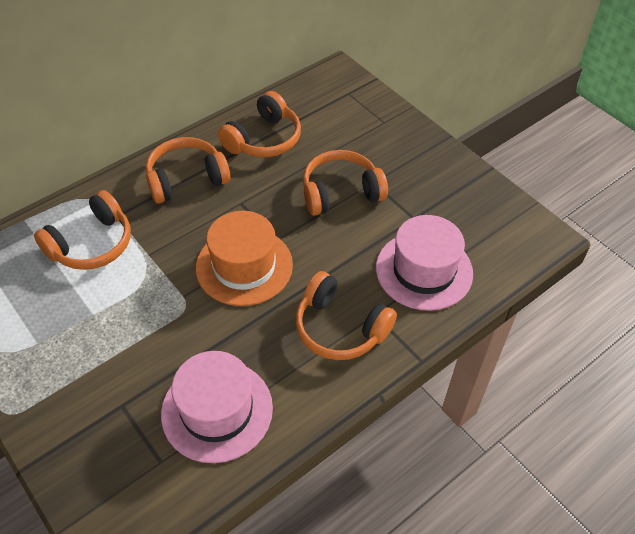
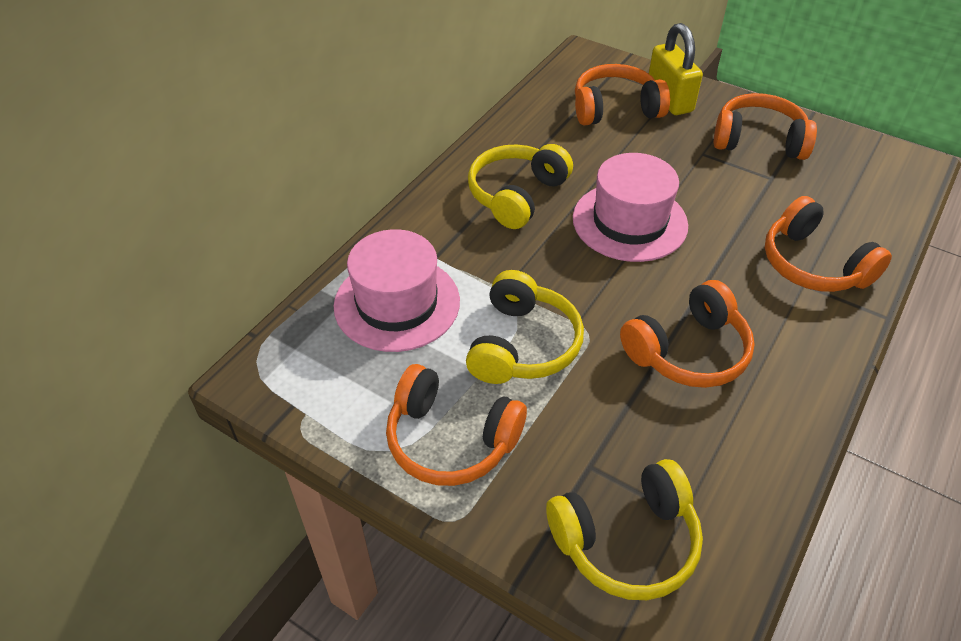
orange hat: [196,211,293,306] = 1 -> none = 0
yellow headphones: none = 0 -> [466,270,584,384] [468,144,573,229] [546,459,703,600] = 3
yellow padlock: none = 0 -> [649,23,703,115] = 1

